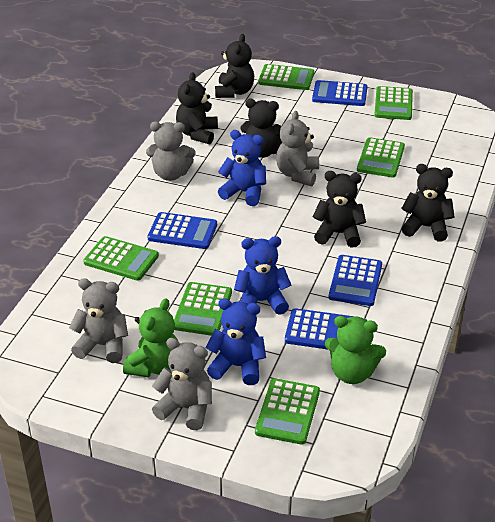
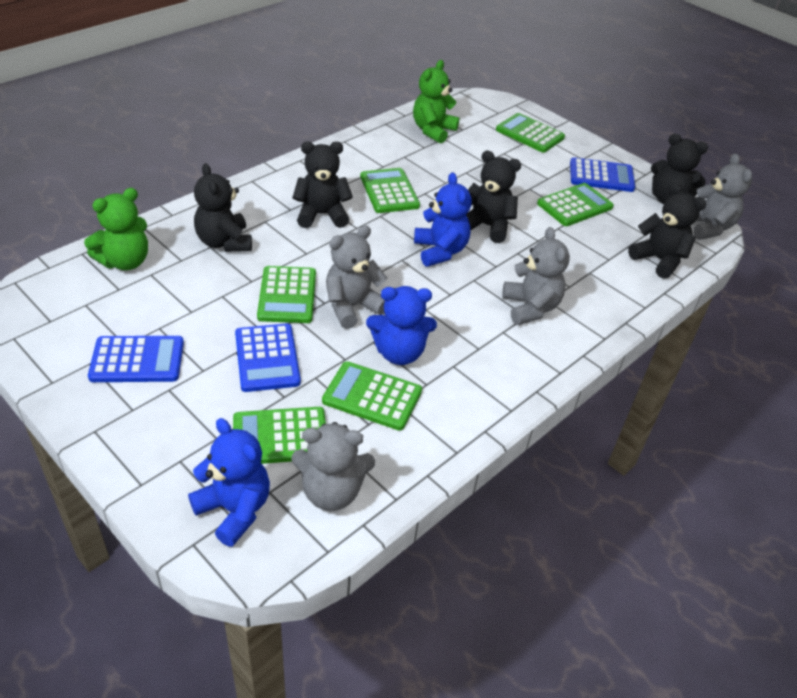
blue calculator: [148,212,217,249] [285,308,354,349] [312,80,368,106] [329,255,382,306] = 4 -> [88,336,184,382] [235,324,301,392] [570,157,635,192] = 3

